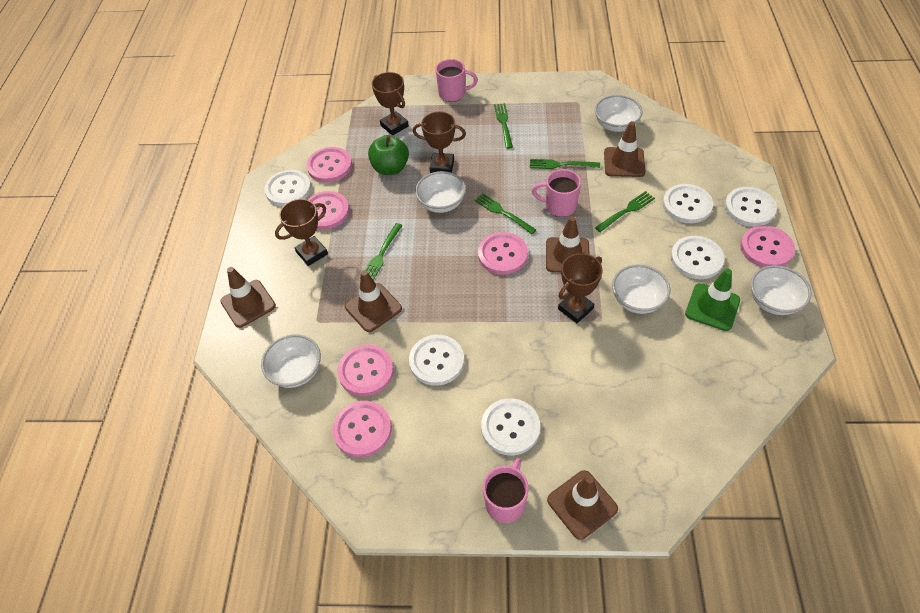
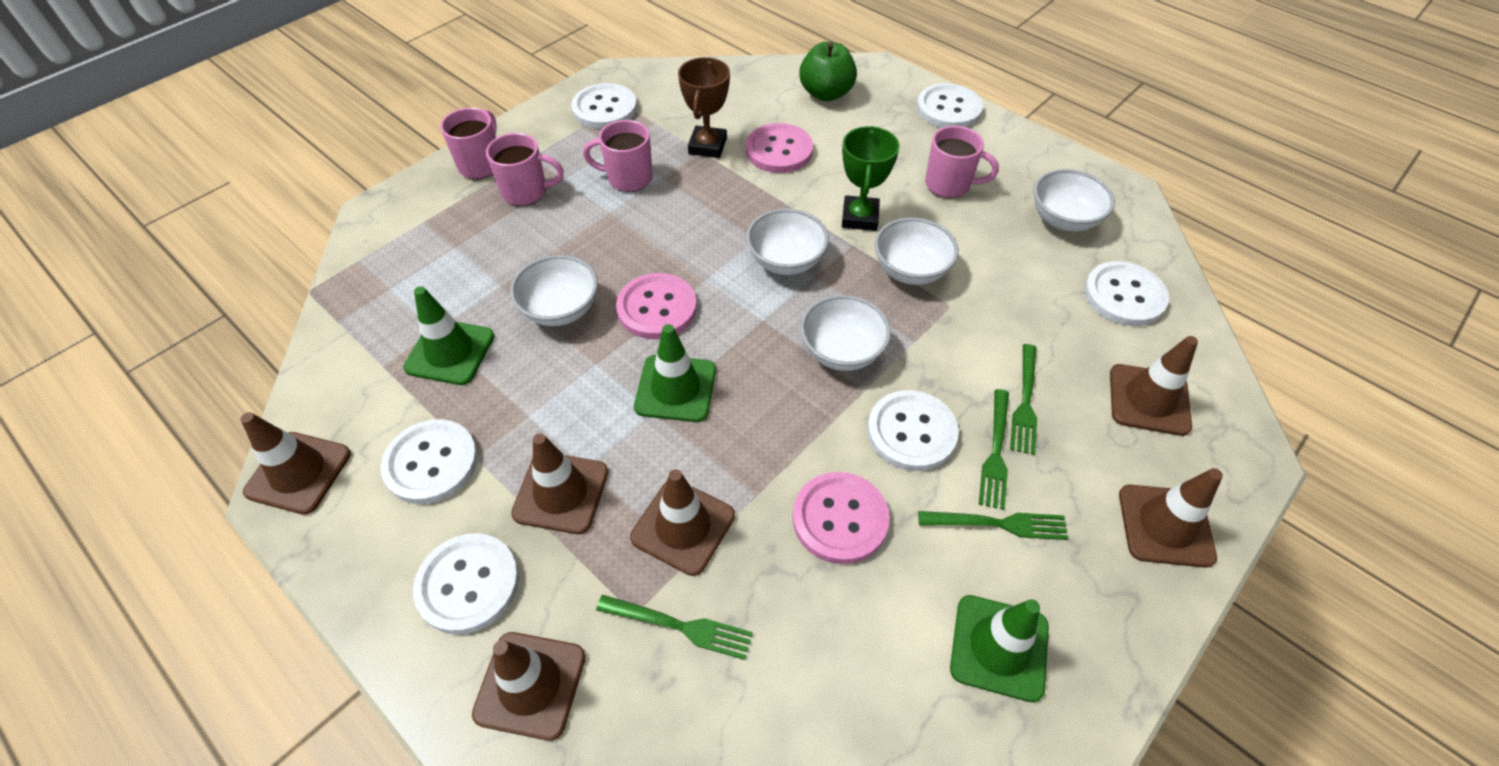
brown traffic cone: [220,267,276,328] [345,270,402,332] [546,216,590,273] [547,470,618,540] [604,121,646,177] = 5 -> [240,412,351,515] [472,632,586,741] [511,433,608,534] [630,469,735,576] [1110,336,1198,436] [1119,468,1223,568] = 6
brown trophy: [275,199,328,266] [372,72,409,136] [413,112,466,173] [558,253,603,323] = 4 -> [678,57,730,158] = 1
green fork: [360,223,403,280] [475,193,536,234] [494,103,513,149] [530,159,600,169] [595,191,655,232] = 5 -> [596,595,753,660] [918,511,1069,540] [979,389,1009,510] [1010,344,1037,455] = 4
green traffic cone: [685,269,740,331] = 1 -> [403,286,494,385] [634,324,716,422] [950,595,1049,702] = 3
green trophy: none = 0 -> [842,126,900,231] = 1
pink button: [307,147,352,183] [307,191,349,230] [332,401,392,457] [338,345,394,396] [478,232,528,275] [740,225,795,267] = 6 -> [616,273,697,339] [746,123,813,173] [793,472,890,564] = 3
pink mug: [435,59,478,102] [483,458,529,523] [532,169,581,217] = 3 -> [440,108,497,179] [486,133,564,206] [583,120,653,192] [925,126,999,198] = 4

